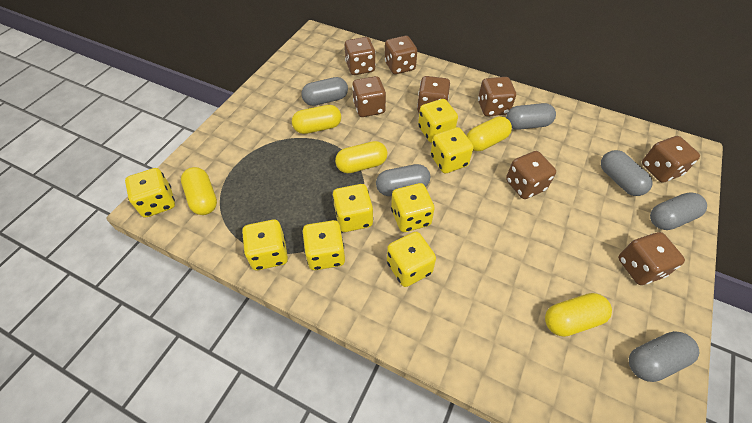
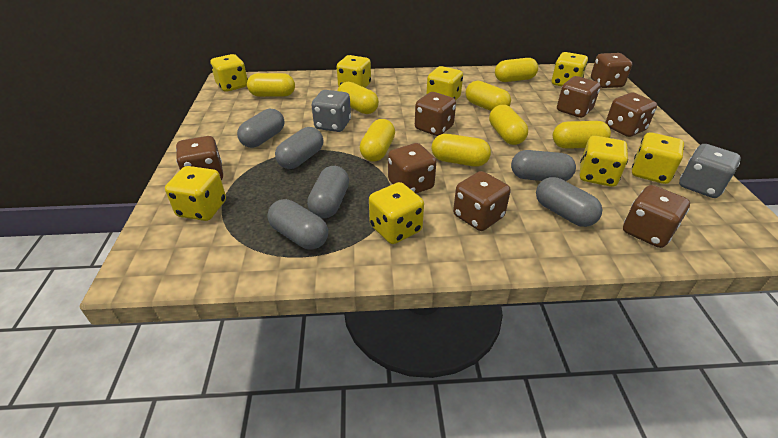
grey dice: none = 0 -> [311,90,351,132] [679,144,741,198] = 2
yellow capsule: [181,167,217,215] [292,105,341,134] [335,141,388,173] [467,116,512,151] [545,293,612,337] = 5 -> [247,73,295,97] [337,82,379,114] [360,119,395,162] [432,134,491,167] [466,80,511,111] [489,105,528,145] [495,58,538,82] [553,121,611,149] = 8

